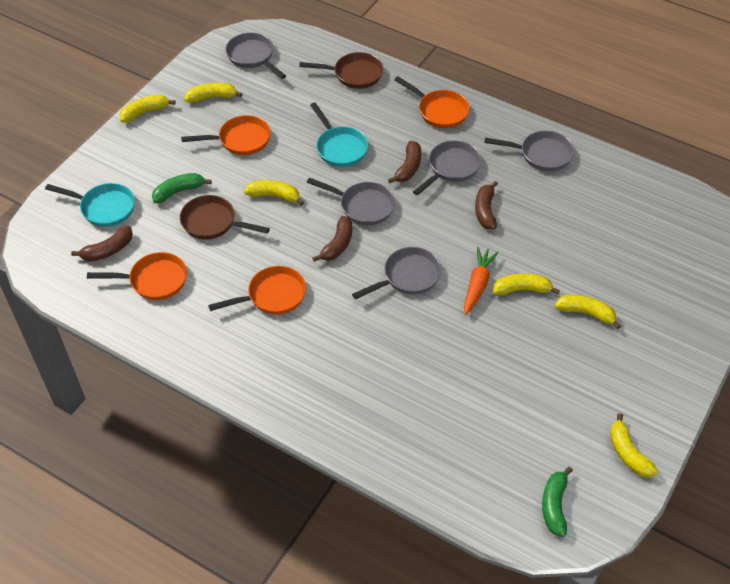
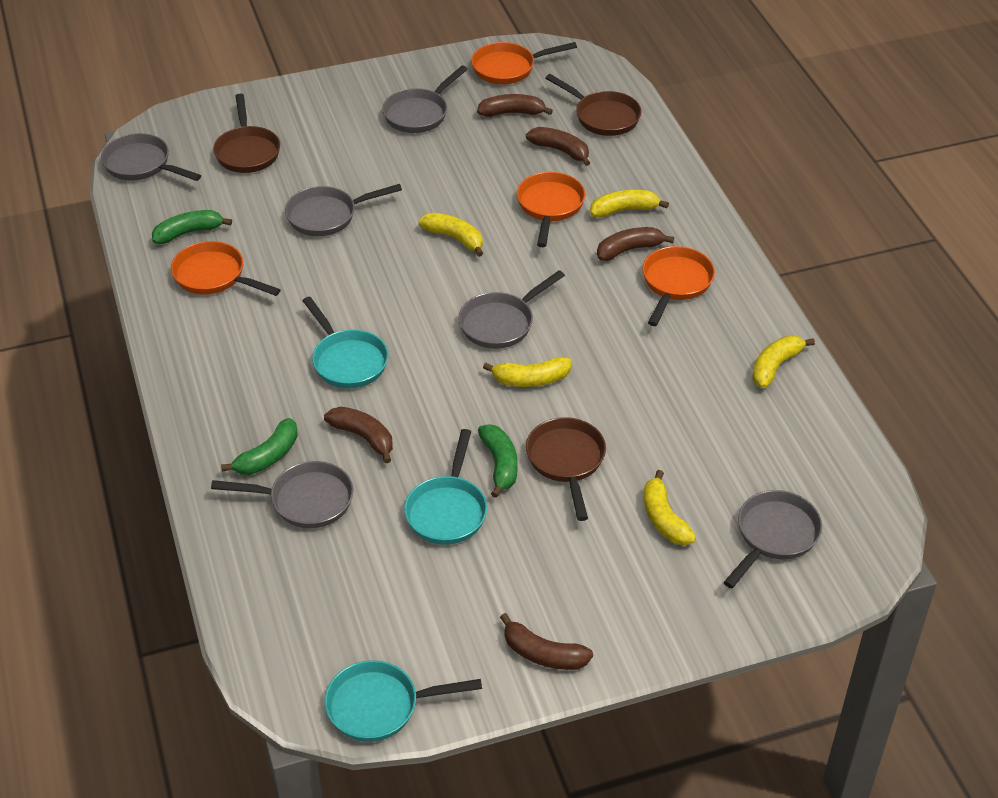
brown banana: [71,226,133,261] [313,216,352,262] [388,141,421,183] [475,181,498,230] = 4 -> [324,407,393,463] [477,94,553,117] [500,613,593,670] [526,127,590,166] [597,227,674,261] = 5
brown pan: [180,195,270,240] [299,52,383,89] = 2 -> [213,94,280,173] [526,417,606,521] [546,74,641,136] = 3
green banana: [152,173,212,203] [542,467,573,537] = 2 -> [152,210,232,244] [221,418,298,475] [478,424,518,498] = 3
grey pan: [226,33,286,79] [307,177,395,226] [352,247,441,299] [413,140,481,196] [484,131,574,171] = 5 -> [101,133,201,181] [211,461,353,528] [285,184,402,236] [382,66,468,133] [458,270,565,349] [723,490,822,588] = 6
orange carrot: [464,247,499,315] = 1 -> none = 0
turquoise pan: [45,183,135,227] [310,103,368,167] = 2 -> [302,297,389,388] [324,660,482,742] [404,429,487,545] = 3
yellow banana: [119,95,176,123] [184,83,242,103] [244,180,304,206] [493,273,560,295] [555,295,621,329] [610,413,658,478] = 6 -> [419,213,483,257] [483,357,571,387] [590,190,669,218] [644,470,696,545] [752,336,815,388] = 5

